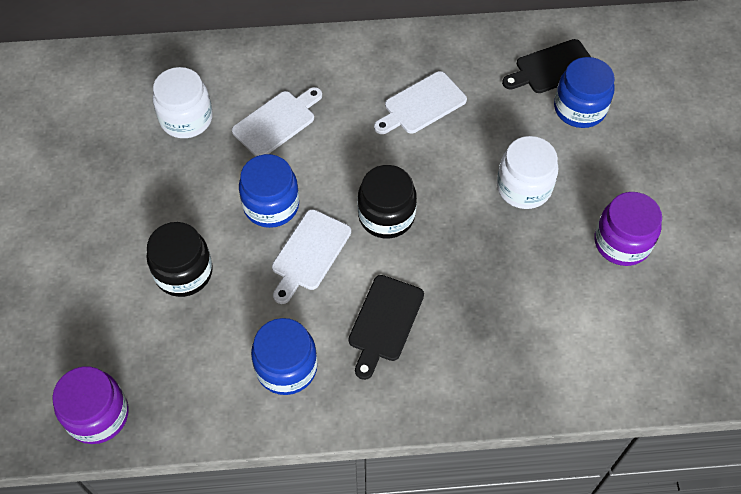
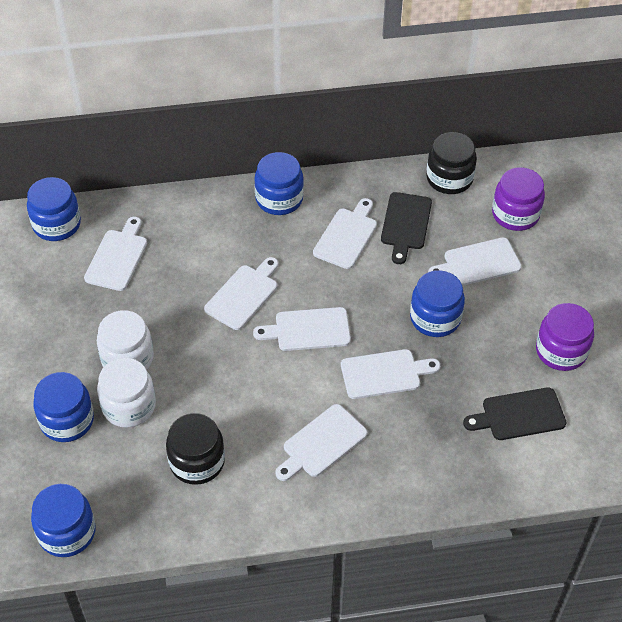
blue jar: [239,154,299,228] [251,318,318,395] [554,57,615,128] = 3 -> [27,177,81,241] [31,484,96,557] [33,372,94,442] [254,152,304,215] [410,270,465,337] = 5
white cutting board: [232,87,322,156] [272,209,351,304] [374,71,467,134] = 3 -> [84,217,147,291] [204,257,278,330] [253,307,351,351] [275,404,367,481] [313,198,377,269] [341,349,440,399] [428,237,521,286] = 7

